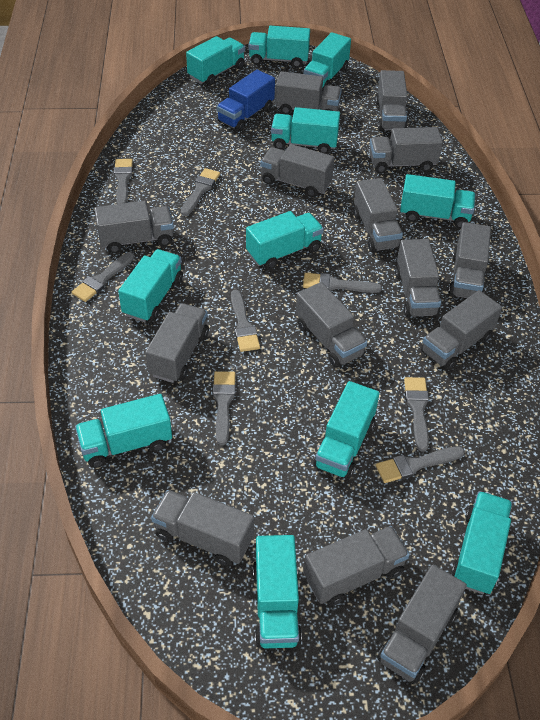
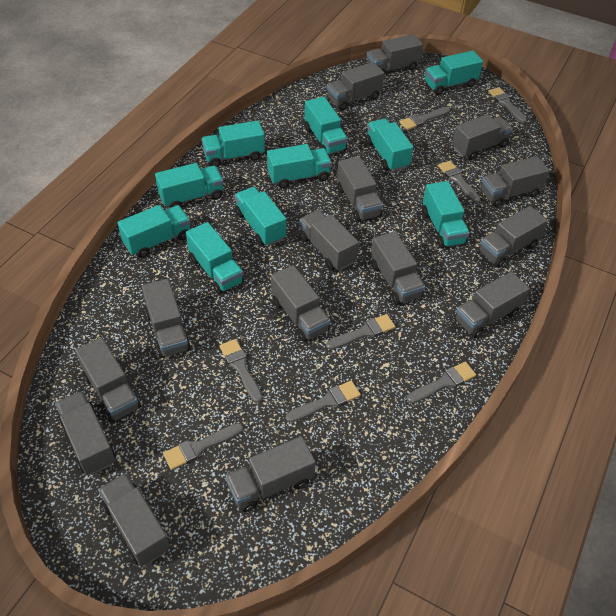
blue truck: [217,69,275,132] = 1 -> none = 0
grey truck: [94,201,174,253] [145,303,209,383] [151,490,254,566] [260,144,334,197] [275,71,342,114] [296,282,367,368] [304,526,410,606] [354,178,403,252] [370,127,443,173] [375,70,408,131] [378,565,467,684] [395,239,441,318] [421,290,502,370] [448,222,491,298] = 14 -> [55,391,116,475] [75,337,141,422] [98,473,170,567] [142,279,191,358] [225,436,316,512] [271,265,330,342] [299,210,359,271] [327,62,384,111] [337,156,383,222] [367,34,423,75] [371,232,425,305] [452,114,513,160] [454,272,530,338] [478,206,548,268] [481,156,550,207] = 15
turquoise truck: [75,394,172,468] [118,249,183,322] [186,36,245,86] [246,211,324,269] [249,26,310,68] [253,535,302,649] [271,107,340,154] [304,32,351,91] [313,381,379,479] [400,174,475,229] [452,491,512,594] = 11 -> [117,205,190,258] [155,163,224,208] [186,222,244,294] [201,121,265,167] [235,187,286,246] [267,144,332,188] [304,97,348,154] [365,119,413,172] [422,181,470,248] [425,51,483,95] = 10

